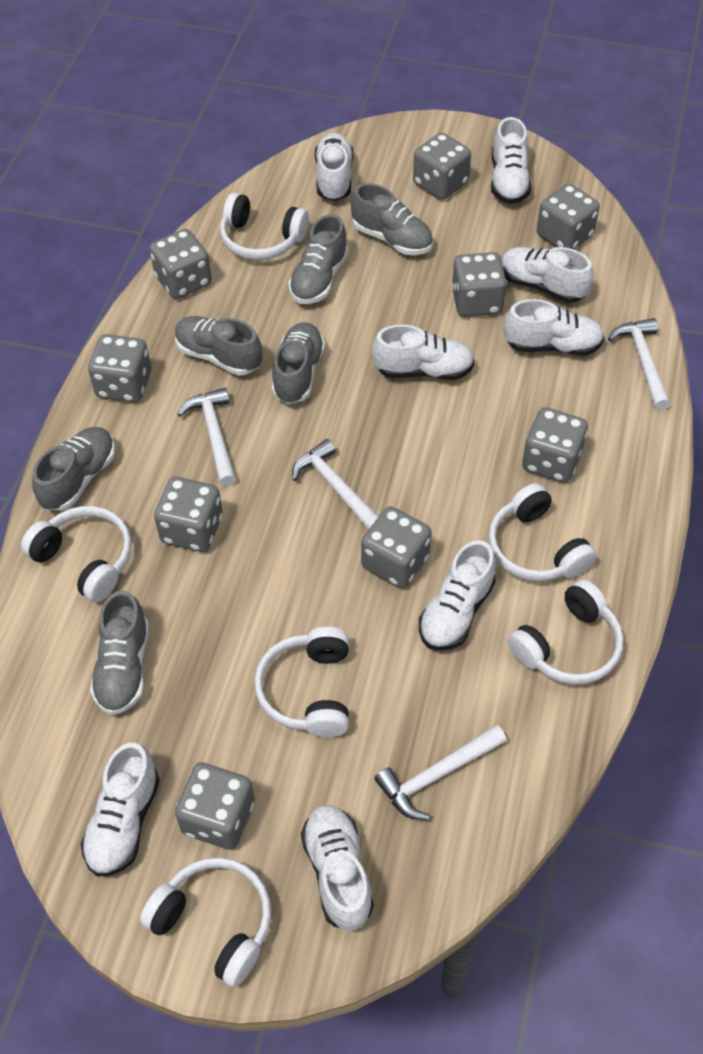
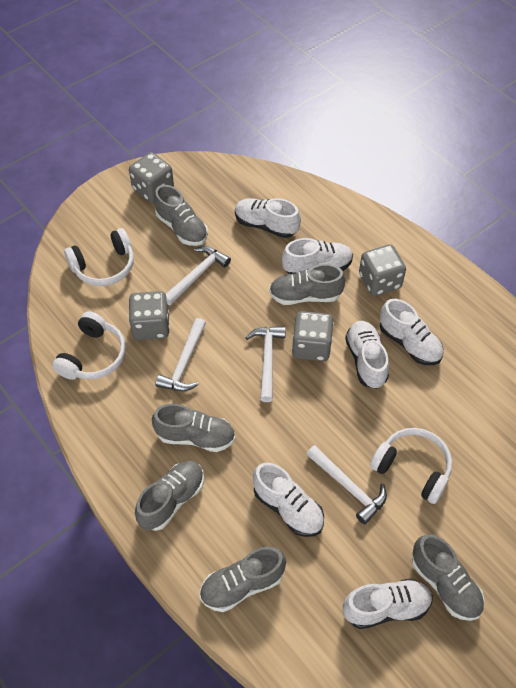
grey dice: [88,334,151,403] [149,229,212,299] [154,477,223,552] [175,762,255,850] [361,506,432,588] [413,133,471,200] [452,252,507,317] [522,407,588,483] [537,184,600,249] = 9 -> [129,152,174,203] [129,291,170,340] [292,311,334,361] [359,244,406,296] = 4
white headphones: [21,506,132,602] [140,857,271,987] [220,193,309,260] [254,626,349,738] [488,483,596,581] [508,579,623,685] = 6 -> [52,311,126,380] [64,228,134,286] [370,428,452,504] = 3
white shoe: [81,743,160,877] [301,805,374,931] [315,133,353,201] [372,324,475,380] [419,540,496,651] [491,117,531,204] [501,247,594,303] [504,299,605,356] = 8 -> [235,198,301,238] [253,463,324,537] [282,238,353,274] [343,578,433,629] [345,321,389,389] [380,299,443,365] = 6

